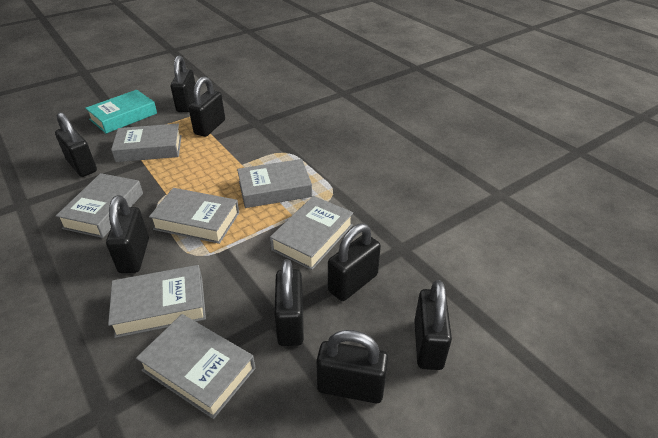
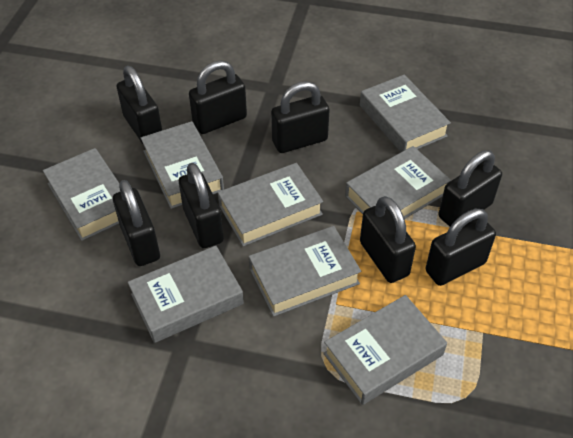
grey book: [56,173,143,238] [108,265,206,338] [111,124,182,162] [136,314,256,419] [149,188,239,244] [237,159,312,208] [270,196,353,270] = 7 -> [43,148,120,241] [128,246,244,343] [141,121,224,209] [218,163,323,247] [249,226,361,317] [323,295,447,405] [345,146,451,219] [360,75,451,152] = 8
turquoise book: [85,90,157,134] = 1 -> none = 0

